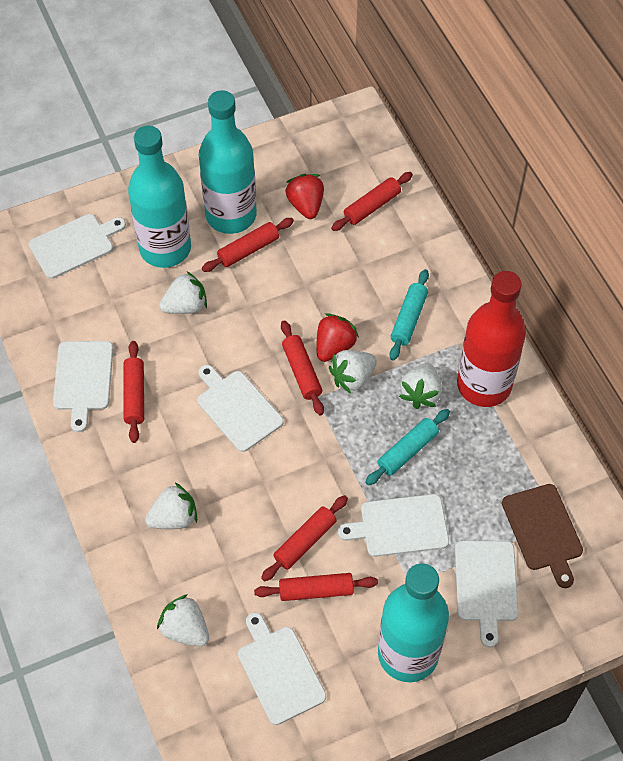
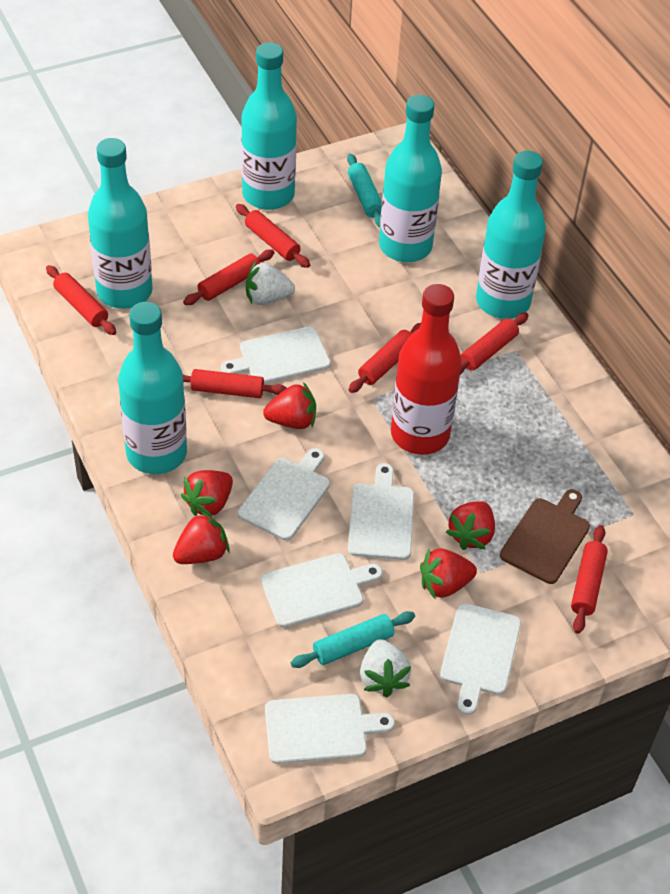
red rolling pin: [123,341,144,443] [202,218,294,272] [254,573,378,601] [261,495,348,581] [281,320,324,415] [331,172,413,231] = 6 -> [46,265,116,335] [183,249,274,305] [183,369,287,398] [236,204,310,268] [348,323,421,393] [460,312,528,375] [571,525,608,634] = 7
red strawberry: [286,174,324,219] [317,313,359,362] = 2 -> [173,511,230,564] [181,470,233,517] [263,382,316,429] [420,548,477,599] [446,501,495,550] = 5
turquoise bottle: [128,126,191,268] [199,90,257,234] [378,564,449,682] = 3 -> [88,138,153,309] [118,302,187,474] [241,42,297,210] [379,95,442,262] [476,151,546,319] = 5
white strawberry: [145,483,197,529] [157,594,209,647] [159,271,207,314] [329,350,377,394] [399,363,442,409] = 5 -> [246,262,295,305] [360,639,411,698] = 2

